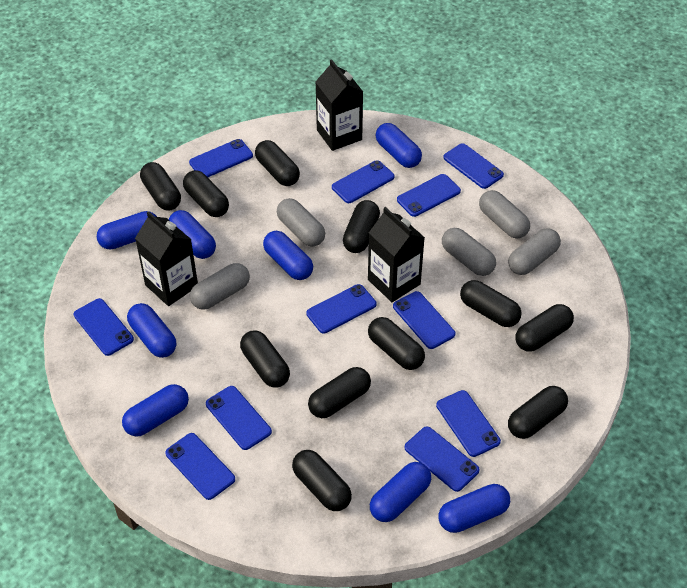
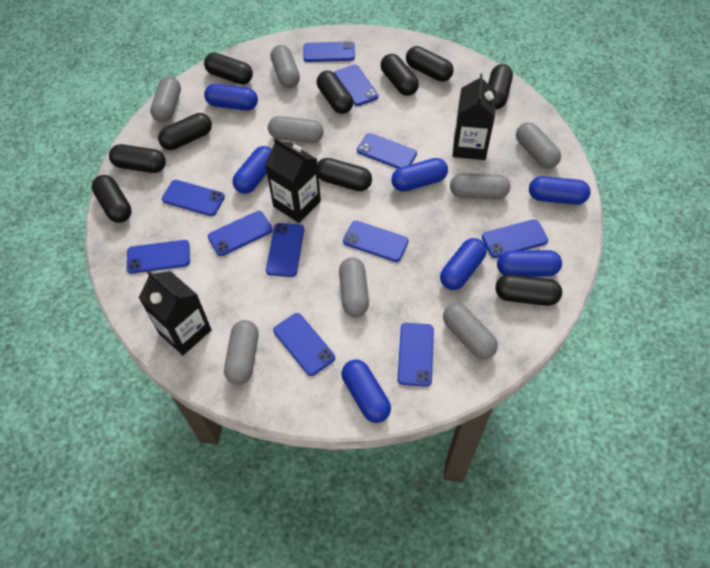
black capsule: [140,162,181,211] [183,170,229,217] [240,330,290,388] [255,140,300,186] [292,450,352,511] [308,367,371,418] [343,200,380,253] [368,317,425,370] [460,280,522,327] [508,386,568,439] [515,304,574,352] = 11 -> [92,175,132,223] [109,144,166,173] [158,113,212,150] [204,53,253,84] [317,71,353,114] [317,158,372,191] [381,54,419,96] [406,46,454,82] [488,64,513,109] [495,274,562,306] = 10
blue capsule: [97,211,157,250] [122,384,189,436] [127,303,176,358] [169,210,216,259] [263,231,313,280] [370,462,431,522] [376,123,422,168] [439,484,510,533] = 8 -> [204,84,258,111] [233,146,272,194] [342,359,391,423] [391,158,448,192] [440,238,487,290] [497,250,562,277] [529,176,591,205] = 7
grey capsule: [190,263,250,309] [277,198,325,247] [442,228,496,276] [479,190,530,239] [508,228,561,275] = 5 -> [150,76,181,122] [224,320,258,385] [268,116,324,143] [270,45,300,88] [339,257,369,317] [443,303,498,359] [450,173,510,199] [516,122,561,169] = 8

